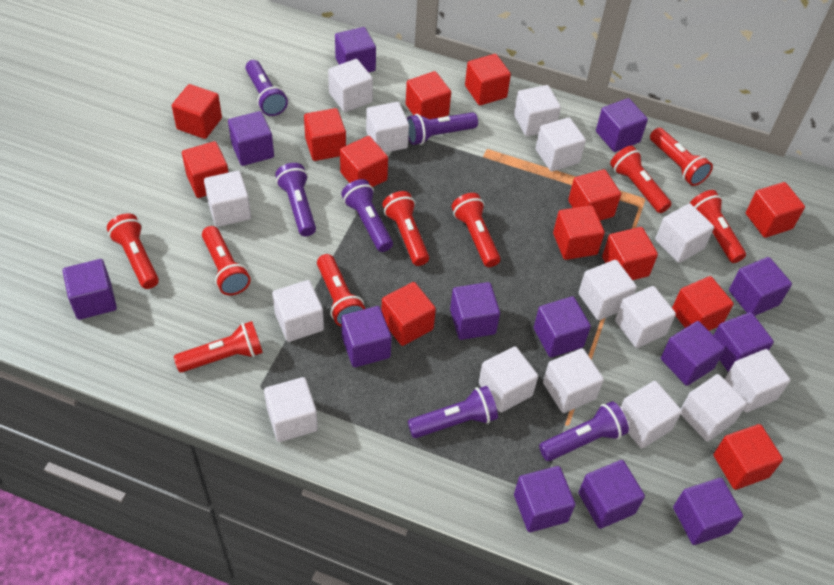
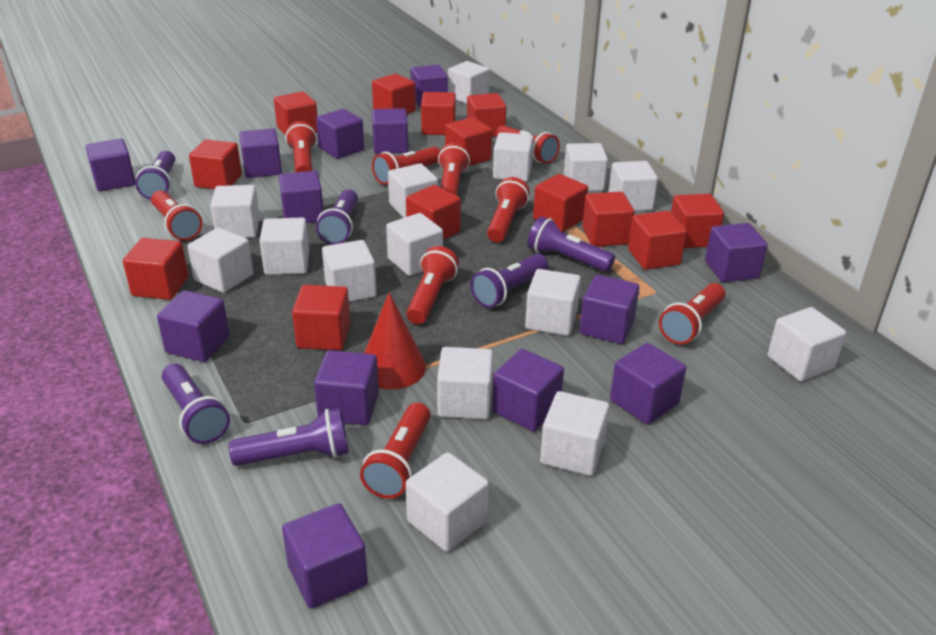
red cone: none = 0 -> [364,293,426,390] = 1

